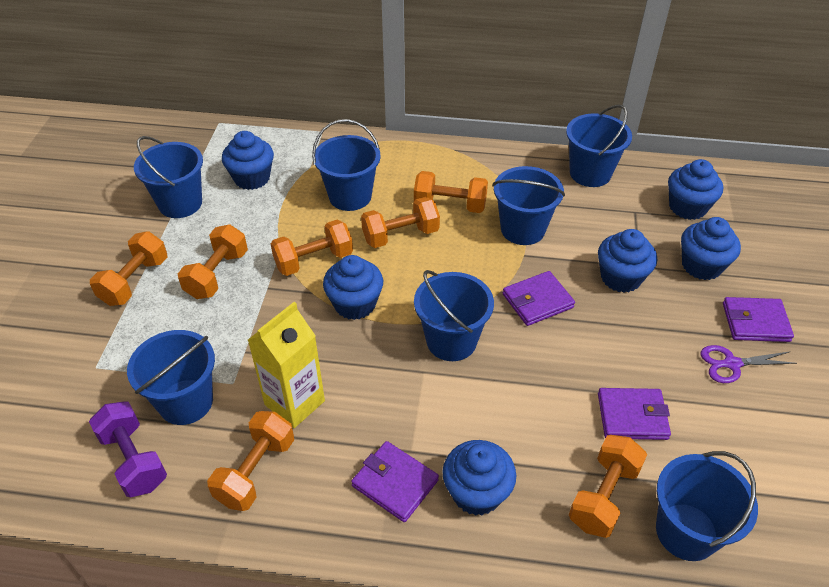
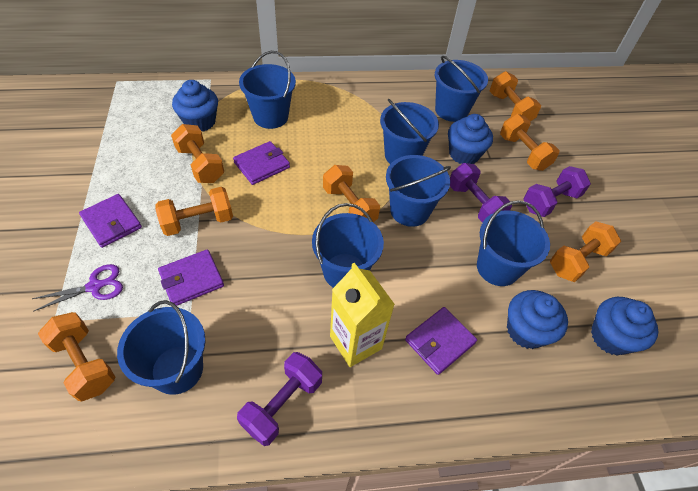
blue cupcake: [222,131,274,190] [323,255,383,320] [442,440,516,516] [598,229,657,293] [668,159,723,220] [681,217,741,280] = 6 -> [172,80,218,132] [448,114,493,164] [507,290,568,349] [591,297,658,355] = 4
purple dumbbell: [89,401,167,497] = 1 -> [237,352,322,446] [450,163,512,223] [523,166,591,217] = 3

